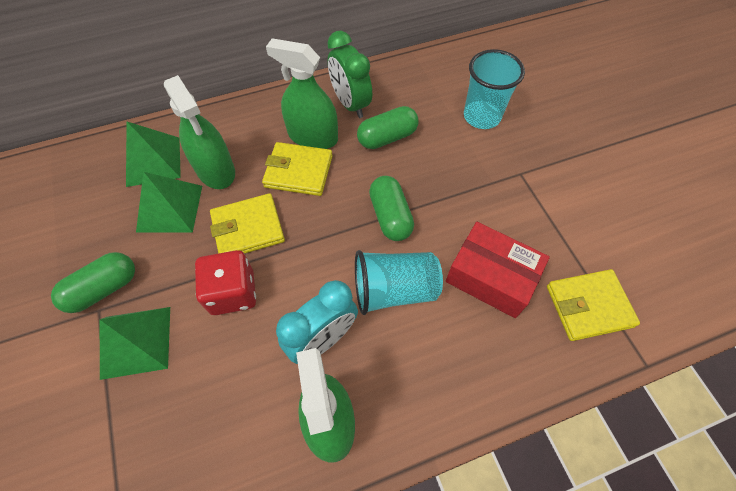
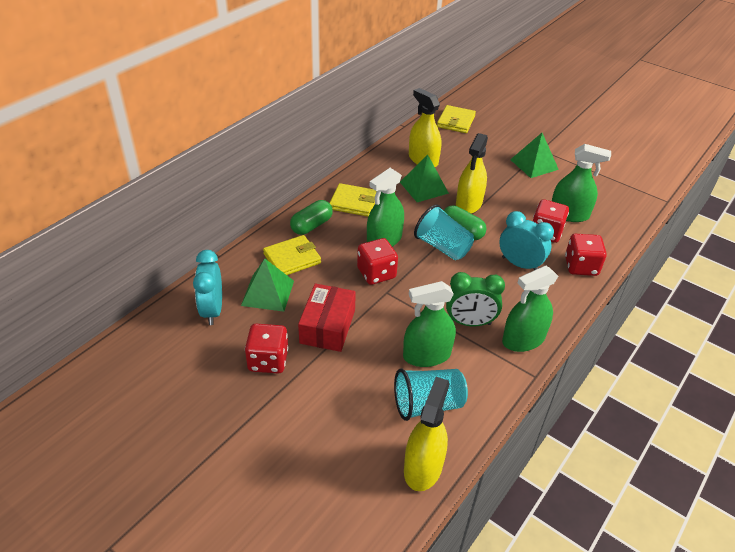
green capsule: [51,252,135,313] [357,106,419,149] [369,176,414,241] = 3 -> [290,200,333,235] [443,206,487,240] = 2
green spray bottle: [164,75,235,189] [266,38,338,149] [296,348,355,463] = 3 -> [367,168,404,247] [403,281,456,367] [502,266,558,352] [552,144,611,222] = 4
red dice: [195,250,256,315] = 1 -> [245,324,288,373] [357,238,398,285] [533,199,569,243] [565,234,607,276] = 4
turquoise clock: [276,280,358,364] = 1 -> [193,250,222,325] [499,211,554,270] = 2
yellow spray bottle: none = 0 -> [404,377,449,491] [409,88,441,167] [456,133,488,214] = 3

